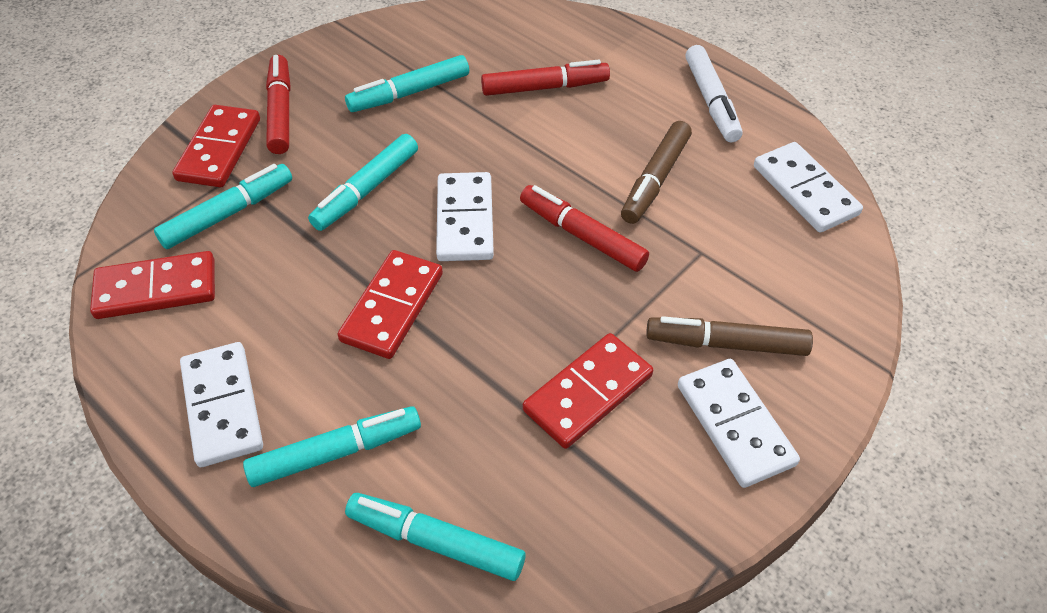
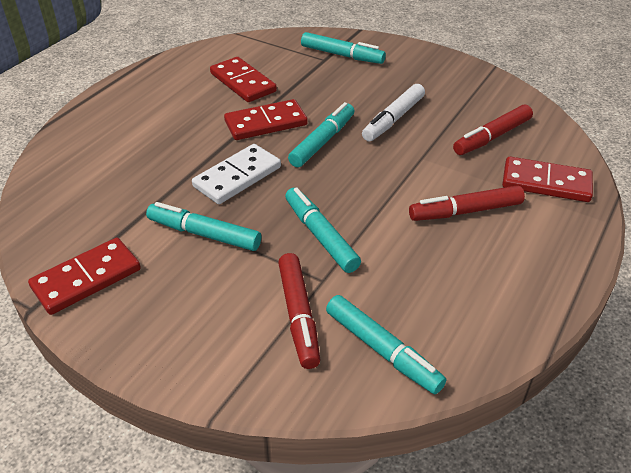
brown marker: [621,121,692,224] [646,316,813,356] = 2 -> none = 0
white domino: [180,342,263,467] [436,172,494,261] [678,359,800,488] [754,142,863,232] = 4 -> [192,144,281,204] = 1

